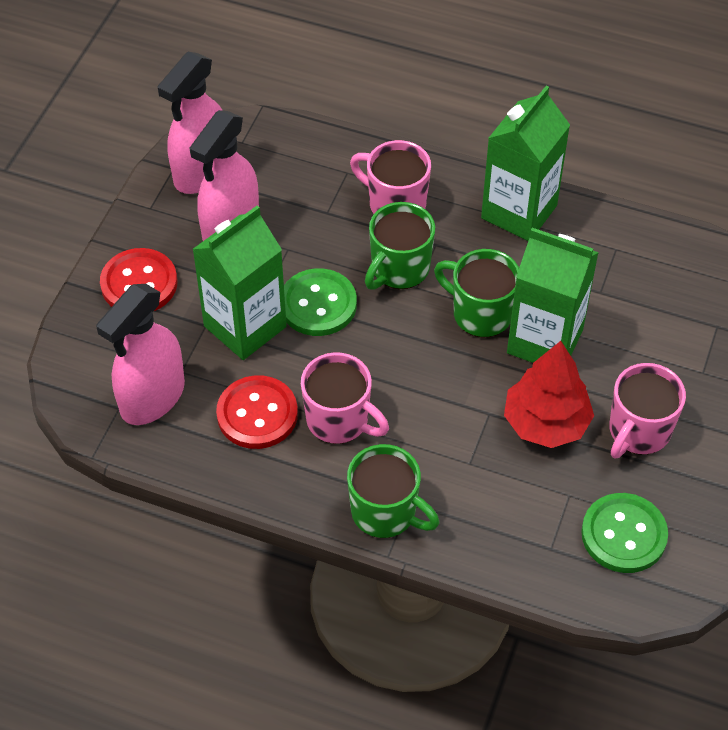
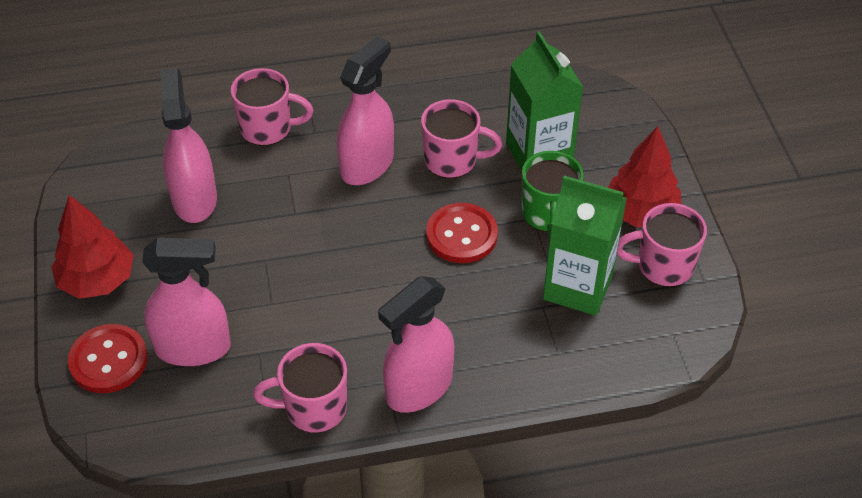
green button: [284,268,357,336] [581,493,668,573] = 2 -> none = 0
green carton: [192,206,287,360] [481,86,570,241] [507,228,599,363] = 3 -> [506,31,583,171] [543,175,627,316] = 2
green mug: [347,444,440,538] [365,202,435,290] [434,249,519,338] = 3 -> [522,151,584,237] = 1
pink mug: [301,352,389,444] [350,140,431,214] [609,363,686,459] = 3 -> [231,68,313,146] [253,343,347,433] [421,99,502,178] [617,203,707,287] = 4
pink spray bottle: [96,284,185,425] [157,52,223,194] [190,110,259,241] = 3 -> [142,238,231,366] [161,68,217,223] [337,36,394,185] [378,276,454,413] = 4
red tree: [504,341,594,448] = 1 -> [51,195,134,299] [608,126,681,227] = 2

